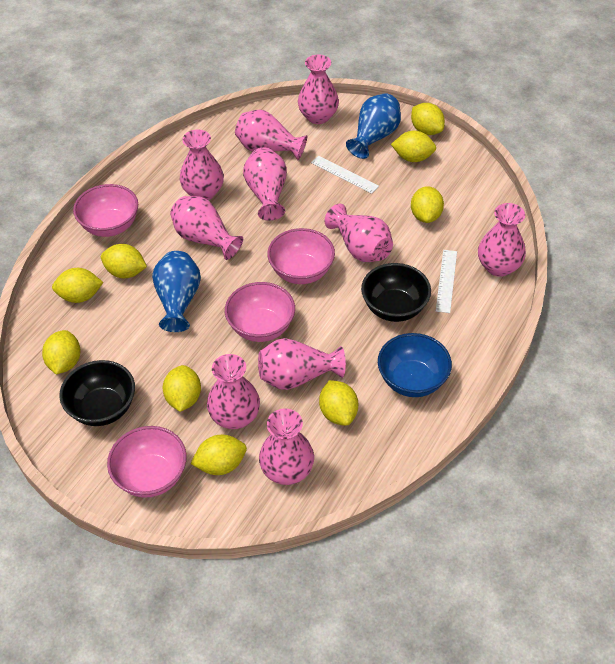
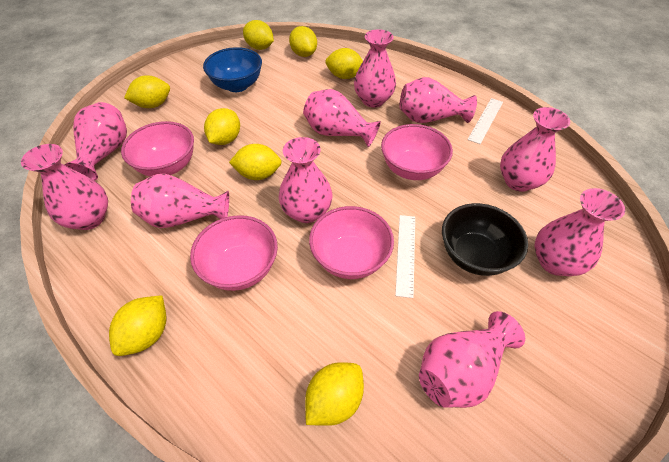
black bowl: [59,360,135,426] [361,263,431,322] = 2 -> [442,203,528,276] = 1
blue vase: [152,251,201,332] [346,93,401,159] = 2 -> none = 0
yellow lemon: [42,330,81,374] [52,268,103,303] [101,244,147,278] [163,365,201,412] [190,435,247,475] [319,380,358,426] [391,131,436,162] [411,103,445,135] [411,186,444,223] = 9 -> [109,295,166,356] [124,75,170,108] [204,108,240,145] [229,144,282,180] [243,20,274,50] [289,26,317,57] [305,362,364,426] [325,48,363,79] = 8

